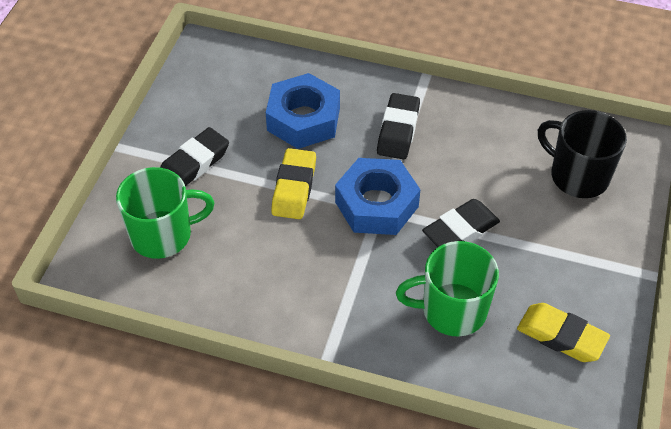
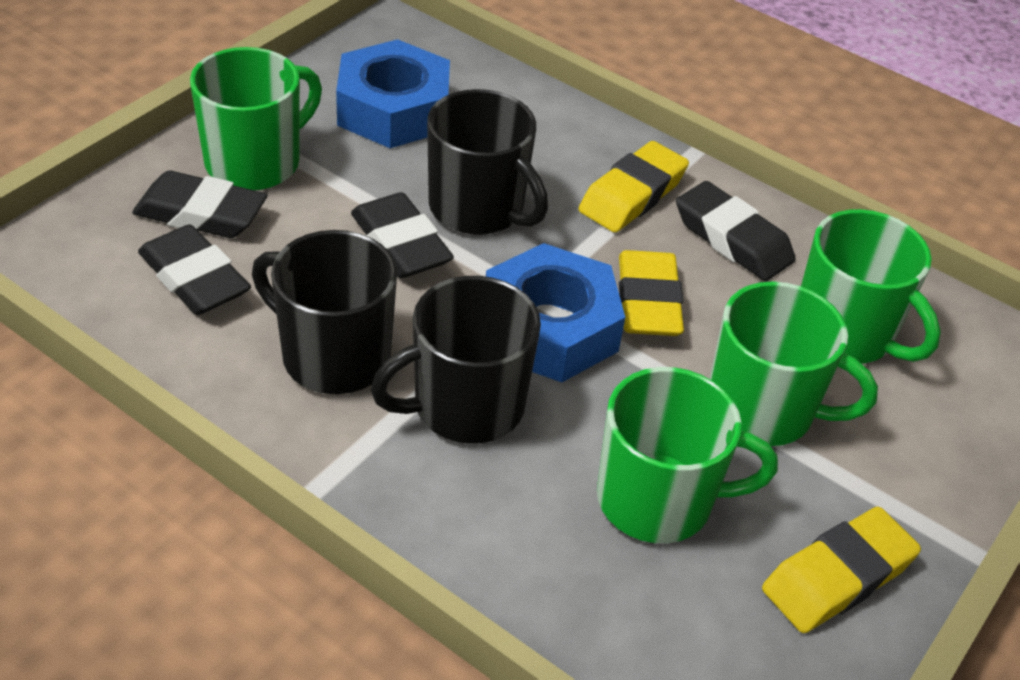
black eraser: [160,127,229,186] [377,93,420,159] [422,199,500,247] = 3 -> [132,171,268,238] [138,224,251,315] [351,192,454,278] [676,181,795,281] = 4
black mug: [538,110,627,198] = 1 -> [252,230,397,394] [371,276,541,444] [427,89,548,235] = 3
green mug: [116,167,214,259] [396,241,499,337] = 2 -> [190,47,322,190] [597,367,778,543] [710,281,878,446] [801,209,941,364] = 4
yellow eraser: [271,148,316,219] [517,303,610,362] = 2 -> [579,141,689,232] [619,250,684,336] [762,507,921,633] = 3

